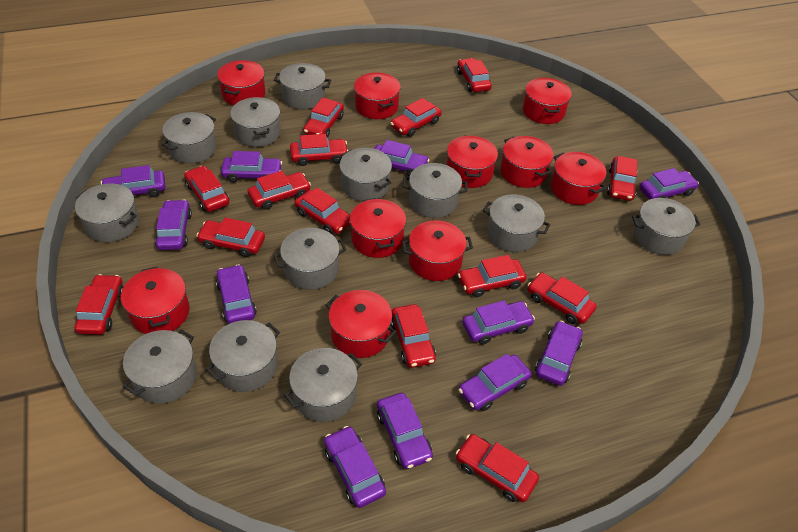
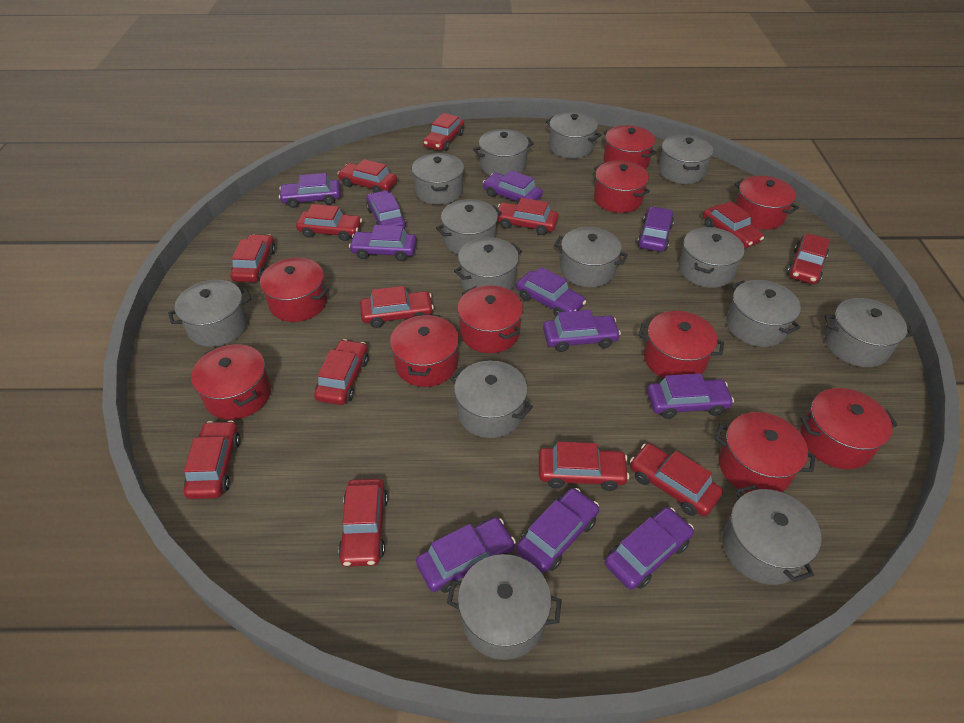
grey pot: [75,183,139,242] [123,330,197,404] [162,112,217,164] [206,320,280,392] [230,97,281,147] [274,63,331,109] [274,228,347,290] [284,348,362,422] [339,148,392,202] [403,163,468,218] [483,195,550,252] [632,198,700,255] = 12 -> [168,280,251,347] [412,153,464,205] [436,199,502,254] [447,554,562,660] [450,360,533,438] [454,237,522,291] [473,129,534,176] [546,112,601,159] [554,227,628,287] [658,135,713,184] [679,227,745,288] [722,485,822,585] [726,280,801,347] [825,298,913,367] = 14
red car: [74,274,123,335] [184,166,229,212] [196,218,265,257] [248,171,311,210] [290,134,348,166] [295,188,351,234] [303,97,344,138] [391,98,442,137] [391,304,436,368] [456,434,539,502] [457,58,492,92] [458,255,527,297] [528,272,597,324] [607,156,637,201] = 14 -> [184,421,241,499] [230,234,276,282] [296,204,362,241] [314,339,369,405] [338,159,397,193] [338,479,388,567] [360,286,434,328] [423,113,464,151] [497,198,559,235] [539,442,629,491] [630,443,723,516] [703,201,764,248] [787,233,830,284] = 13

